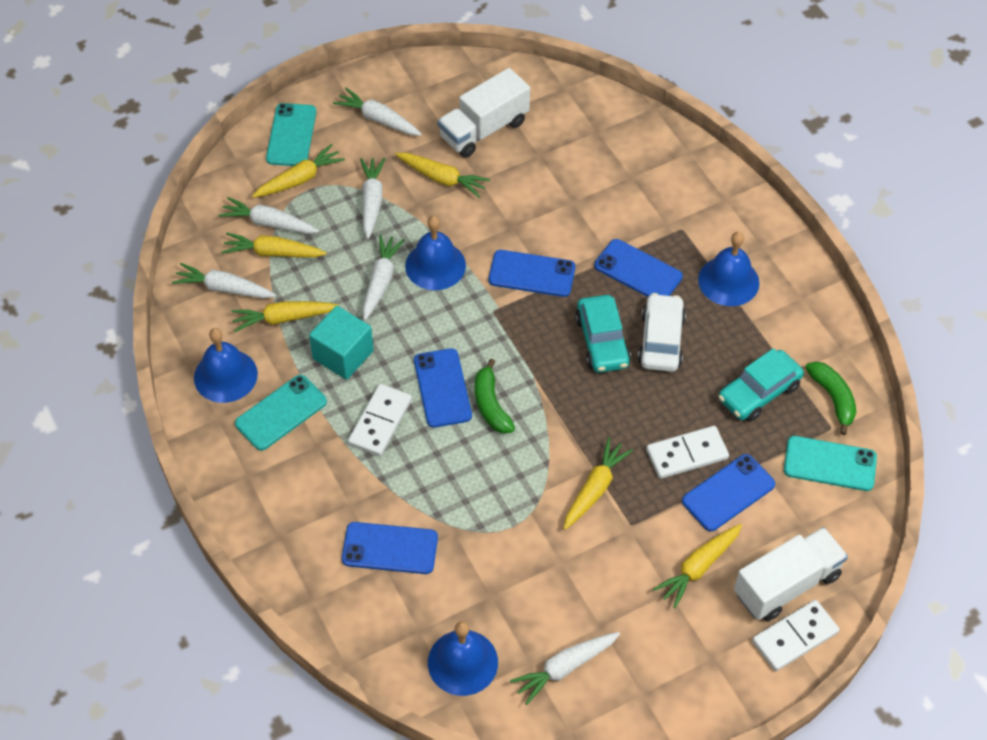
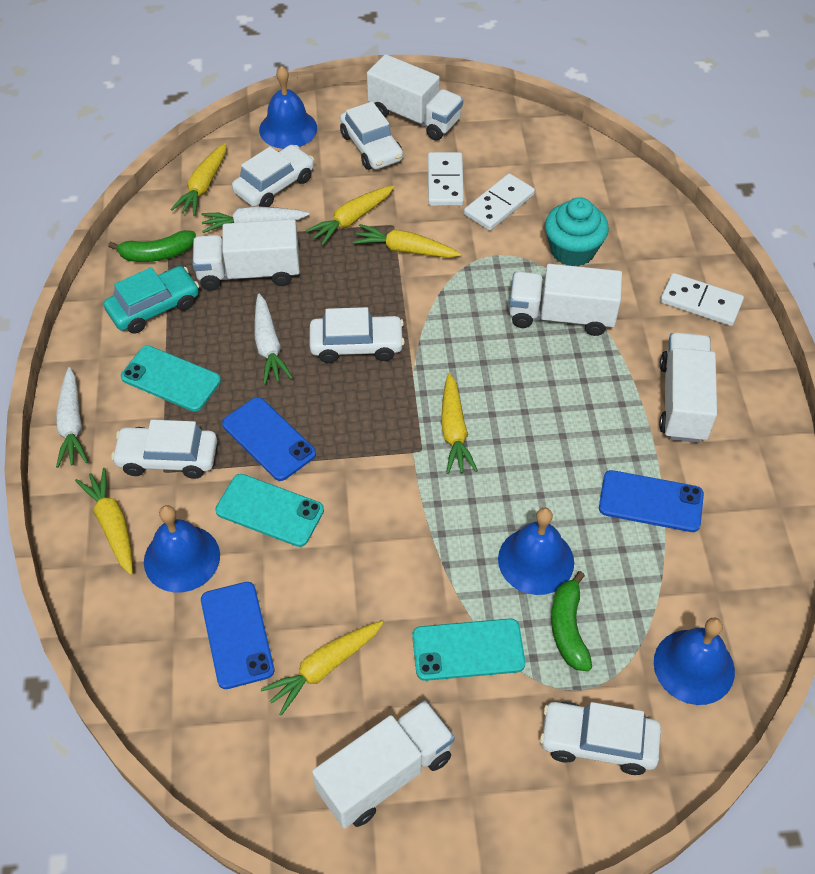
blue phone: [342,522,438,574] [414,348,472,428] [489,250,575,297] [594,239,683,297] [682,454,775,531] = 5 -> [201,582,274,689] [222,397,316,481] [599,470,704,532] = 3
turquoise car: [575,295,631,373] [718,348,804,422] = 2 -> [104,266,199,334] = 1
turquoise cube: [309,306,374,380] = 1 -> none = 0
turquoise cupcake: none = 0 -> [545,197,609,267] = 1
white car: [638,293,686,372] = 1 -> [111,420,217,479] [232,145,314,207] [310,307,405,363] [340,101,403,170] [540,702,661,775] = 5
white carrot: [172,263,276,298] [218,197,319,234] [333,88,422,136] [360,158,385,239] [363,235,405,321] [510,632,620,705] = 6 -> [56,367,88,468] [201,206,309,233] [255,293,293,385] = 3
white truck: [438,68,530,158] [734,527,848,621] = 2 -> [193,219,300,291] [312,700,454,828] [367,54,463,141] [509,264,622,336] [659,333,717,443] = 5

